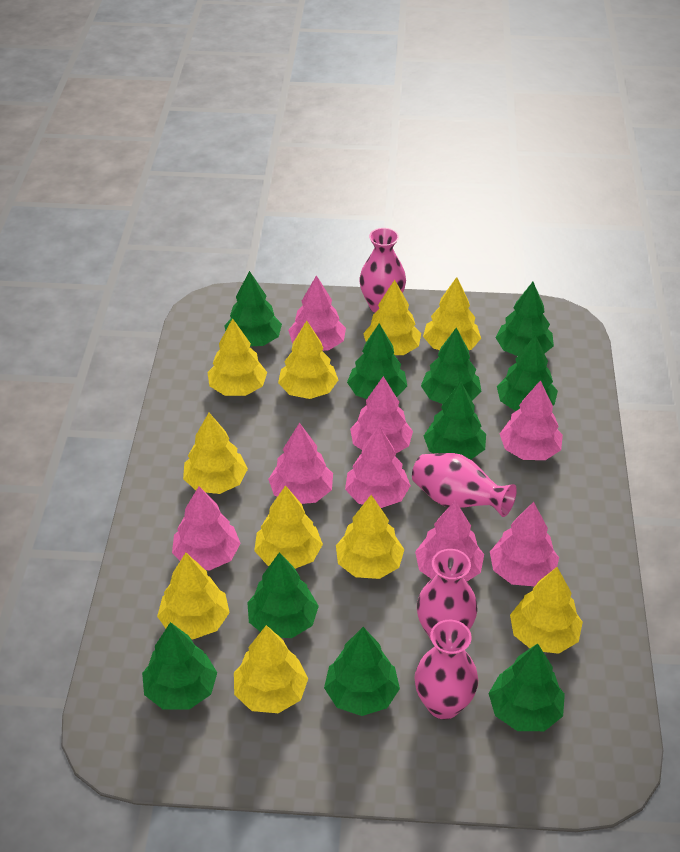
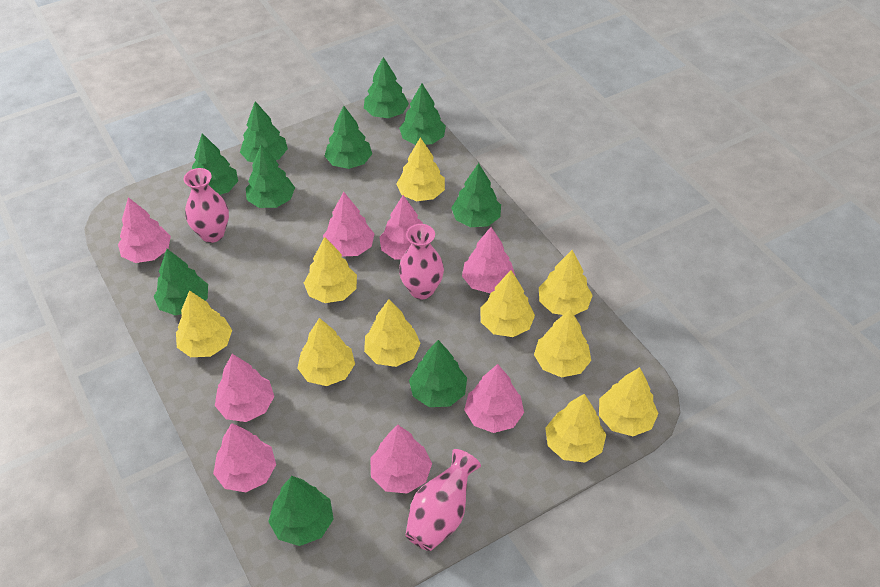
pink vase: [359,228,406,313] [412,453,517,517] [414,620,478,719] [417,549,478,640] = 4 -> [184,168,229,243] [399,224,444,299] [405,449,481,551] = 3

